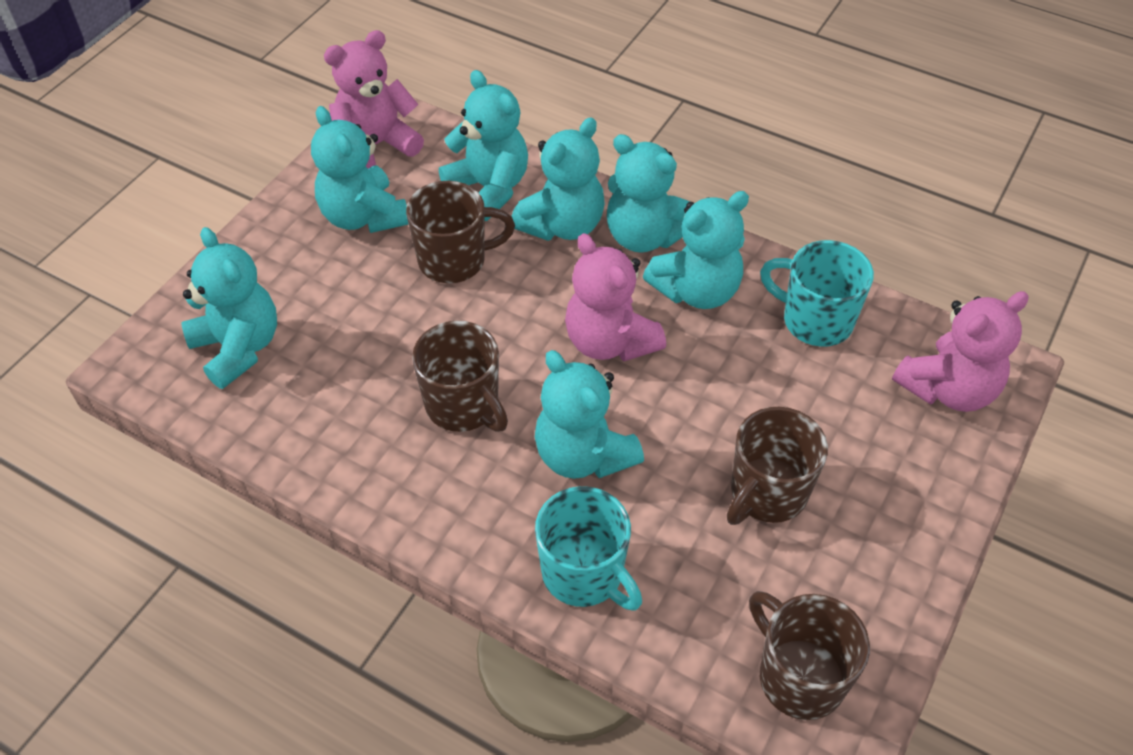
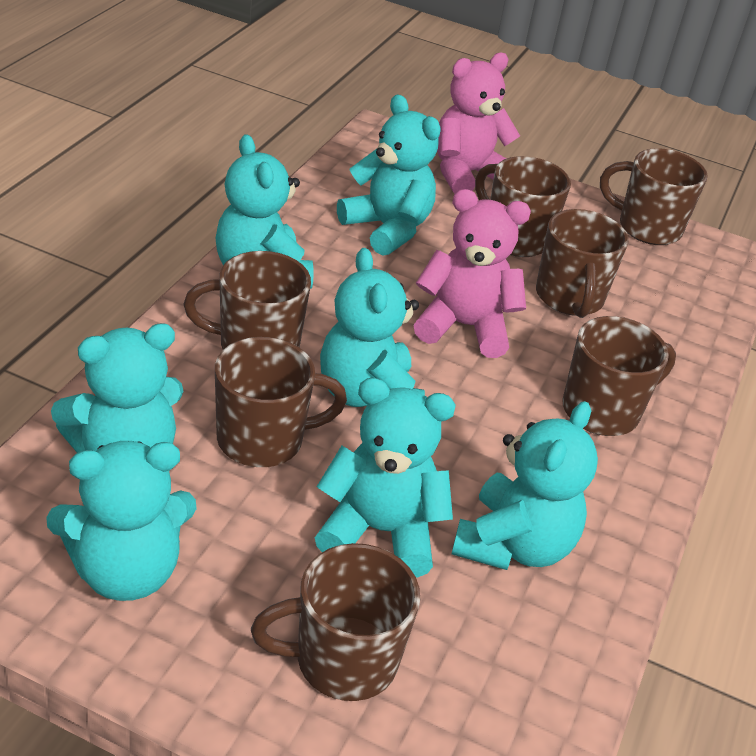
brown mug: [406,181,515,283] [412,321,508,432] [727,407,828,525] [749,591,870,720] = 4 -> [183,251,311,349] [215,337,347,467] [251,543,420,701] [475,156,571,257] [536,209,629,318] [562,316,676,436] [600,148,708,245] = 7
pink teddy bear: [324,30,424,169] [565,233,666,361] [892,291,1029,412] = 3 -> [414,189,531,358] [437,53,520,193] = 2
turquoise mug: [535,486,642,610] [760,240,874,347] = 2 -> none = 0

